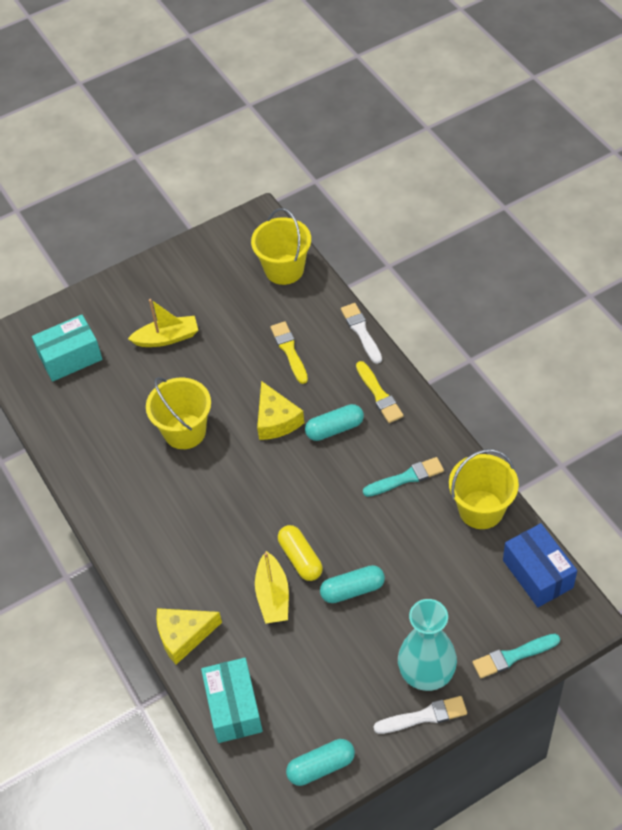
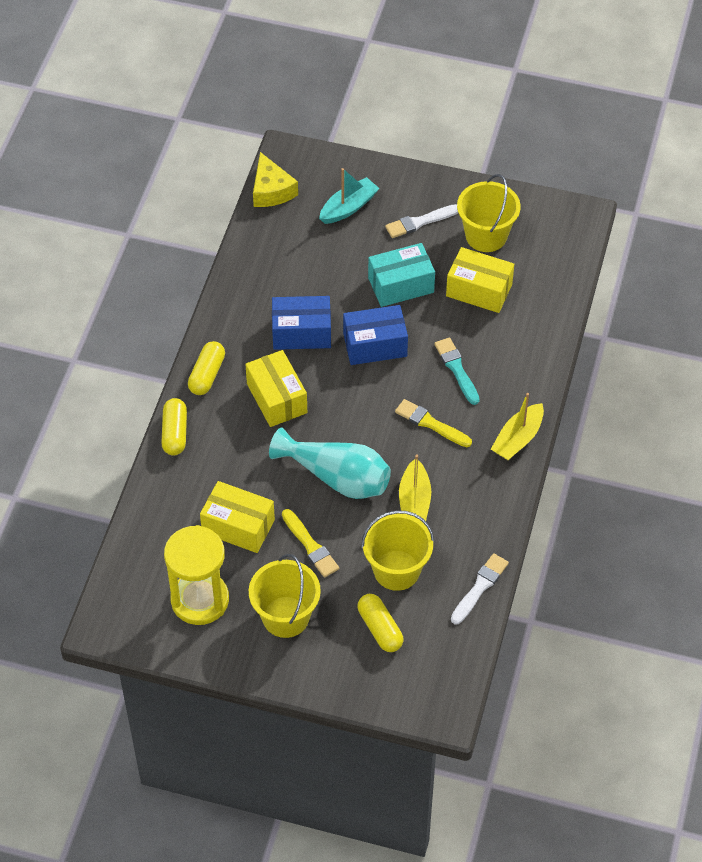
blue box: [503,523,577,607] = 1 -> [272,296,331,350] [343,305,408,365] = 2
turquoise boat: none = 0 -> [319,168,380,224] = 1
turquoise box: [32,315,102,382] [201,658,263,743] = 2 -> [368,243,435,307] = 1
turquoise brush: [363,457,444,497] [472,634,560,678] = 2 -> [434,337,480,405] = 1
turquoise capsule: [286,739,355,786] [305,404,364,441] [320,565,385,603] = 3 -> none = 0
yellow box: none = 0 -> [200,481,275,553] [245,350,307,427] [446,247,514,313] = 3
yellow capsule: [278,525,323,581] = 1 -> [161,398,187,455] [188,341,225,395] [357,594,403,652] = 3
yellow cheese: [156,608,222,665] [257,381,304,440] = 2 -> [253,152,298,207] = 1
yellow hourglass: none = 0 -> [164,525,229,625] = 1

